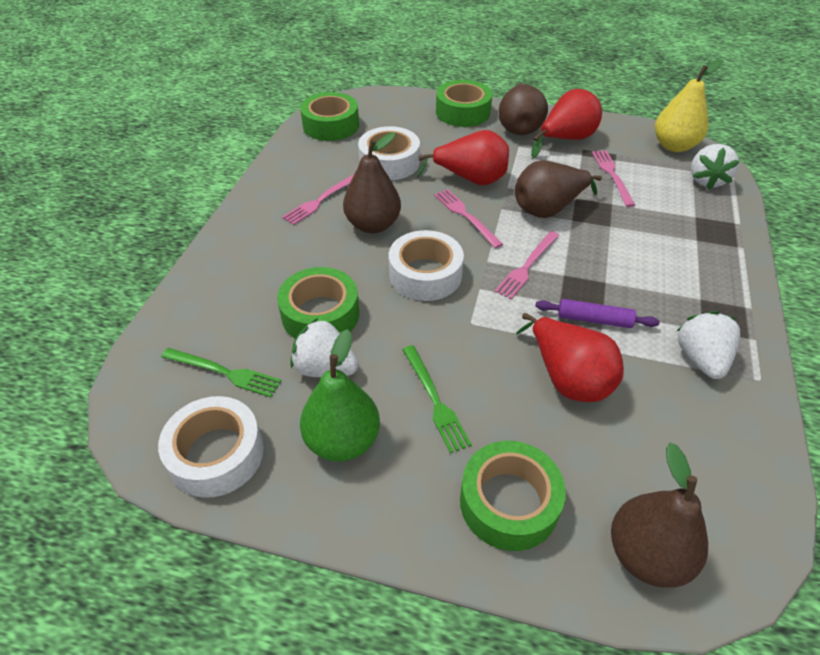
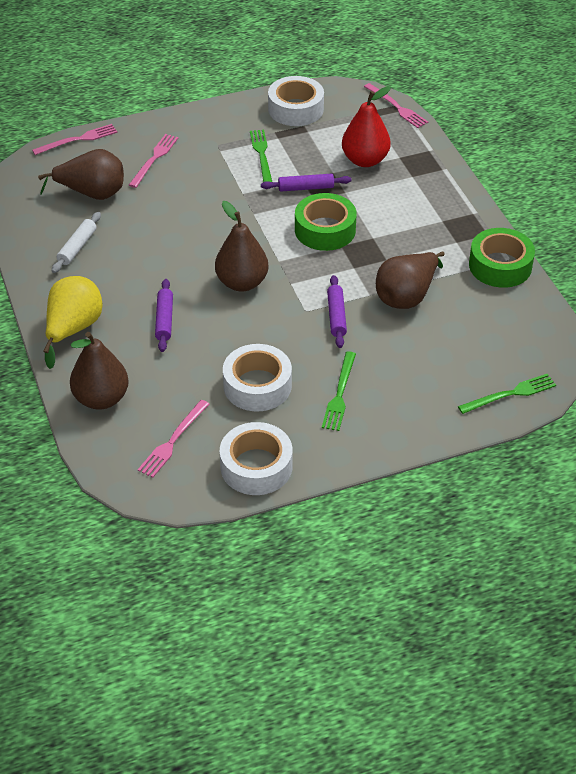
green fork: [161,348,281,397] [402,345,472,453] = 2 -> [250,130,272,182] [322,351,356,431] [458,374,556,414] = 3
green pear: [300,329,380,461] = 1 -> none = 0
green tape: [277,267,359,339] [300,92,359,141] [436,80,492,127] [460,441,566,551] = 4 -> [295,193,357,251] [469,228,535,288] = 2
purple rolling pin: [535,299,660,328] = 1 -> [155,279,173,352] [261,174,352,192] [327,275,347,348] = 3
red pear: [417,130,509,186] [516,313,624,402] [531,89,602,158] = 3 -> [342,86,391,167] = 1
white rolling pin: none = 0 -> [52,212,101,273] = 1
white strawberry: [290,318,359,377] [677,311,740,379] [691,144,740,190] = 3 -> none = 0

